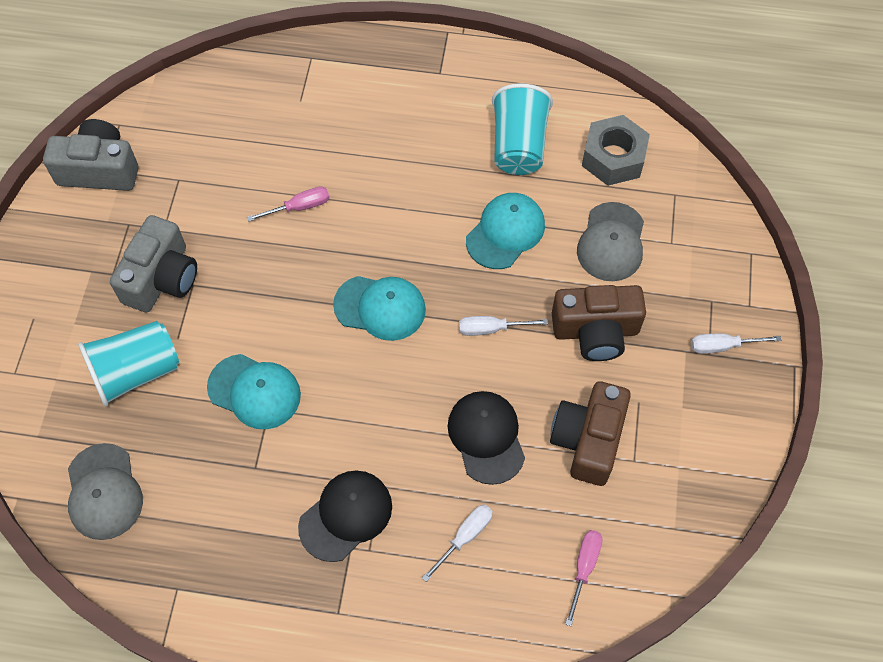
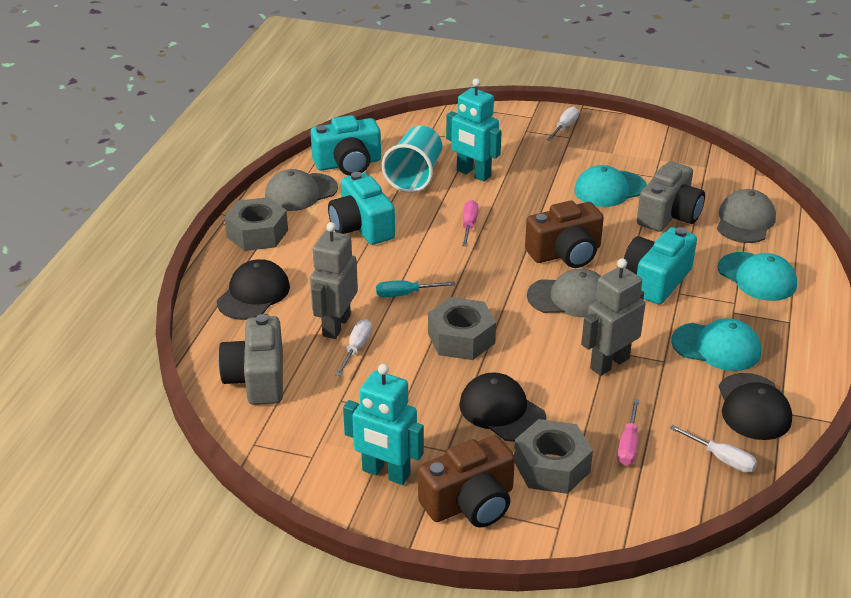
black cap: [298,471,392,562] [448,391,525,485] = 2 -> [217,259,290,320] [459,372,546,442] [719,373,792,440] = 3
grey cap: [68,443,143,540] [577,202,644,281] = 2 -> [265,169,338,211] [527,269,601,317] [717,189,776,243] = 3
grey nut: [582,115,650,186] = 1 -> [224,197,288,251] [428,297,496,360] [514,419,593,494] = 3
grey robot: none = 0 -> [310,222,358,339] [581,258,645,376] = 2
turquoise camera: none = 0 -> [310,115,381,176] [328,172,395,245] [624,227,697,304] = 3
turquoise cup: [78,321,179,406] [492,83,553,175] = 2 -> [382,126,442,193] = 1
turquoise robot: none = 0 -> [343,364,424,485] [446,78,502,182] = 2
turquoise screwdriver: none = 0 -> [376,280,455,297] = 1

